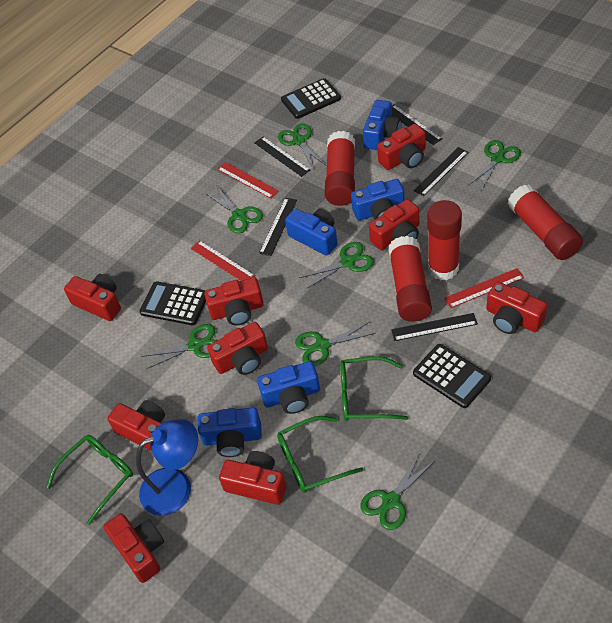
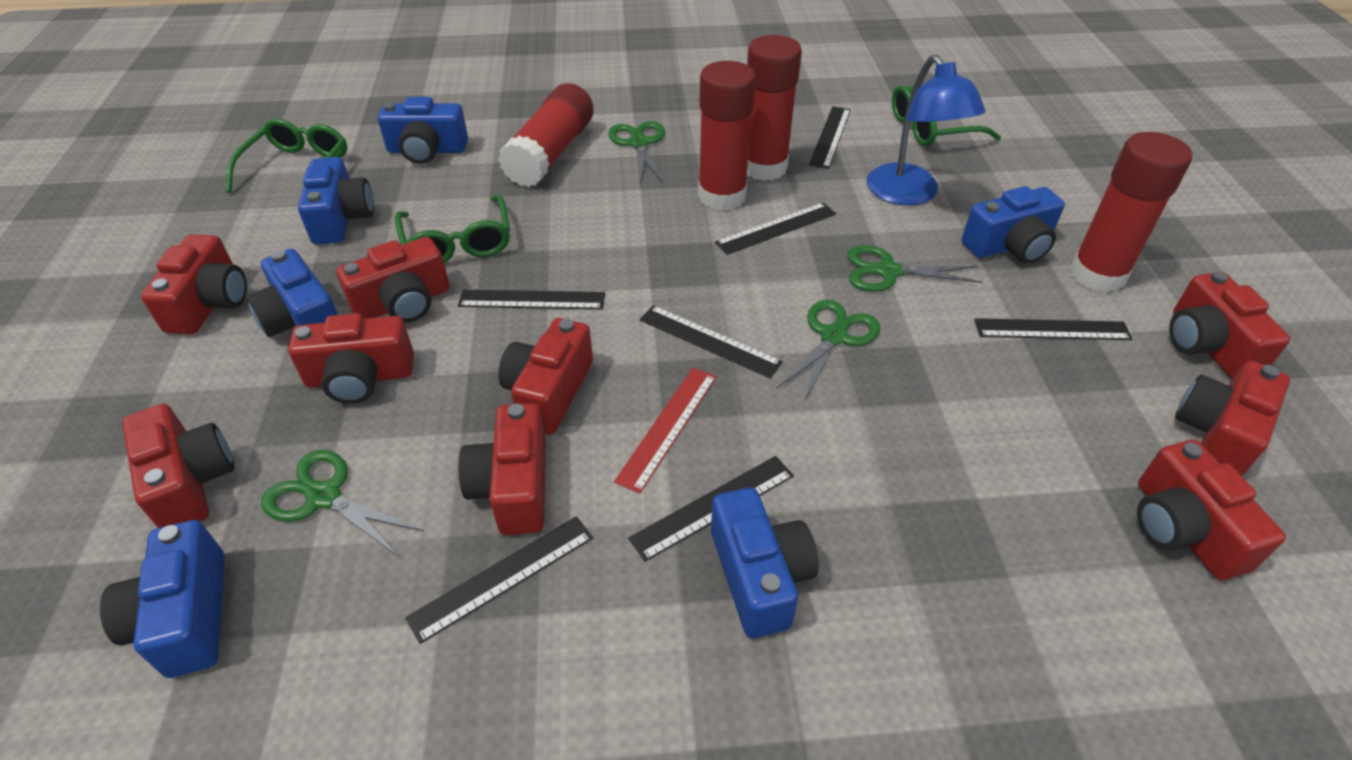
black calculator: [140,281,206,325] [281,78,341,119] [413,344,491,408] = 3 -> none = 0
black ruler: [254,137,310,177] [259,198,297,256] [391,313,478,341] [392,105,442,145] [414,147,468,196] = 5 -> [405,516,593,644] [458,290,605,309] [628,456,794,562] [640,305,783,378] [715,203,836,255] [809,106,851,169] [974,318,1132,340] = 7
blue camera: [198,407,262,457] [257,361,320,414] [285,209,337,256] [351,179,404,221] [363,100,402,150] = 5 -> [100,520,225,678] [246,249,338,337] [298,157,374,244] [378,97,468,164] [711,487,819,638] [962,186,1065,264] = 6
green scissors: [142,324,216,369] [205,187,263,233] [278,123,326,170] [295,322,375,366] [299,242,374,289] [360,453,434,530] [469,140,521,191] = 7 -> [261,450,425,557] [608,121,665,183] [776,300,880,403] [847,245,983,292] = 4
red ruler: [191,240,255,281] [217,162,279,199] [444,268,524,308] = 3 -> [614,368,716,494] = 1

